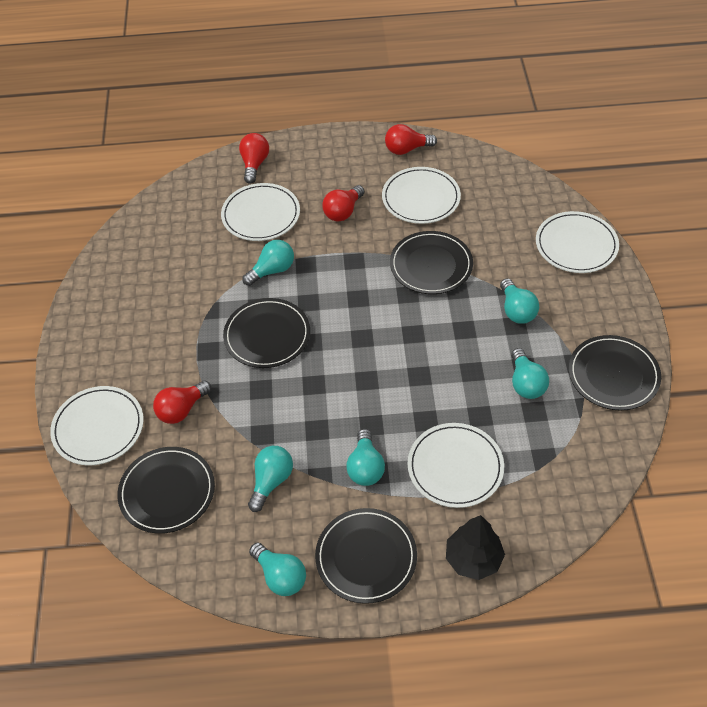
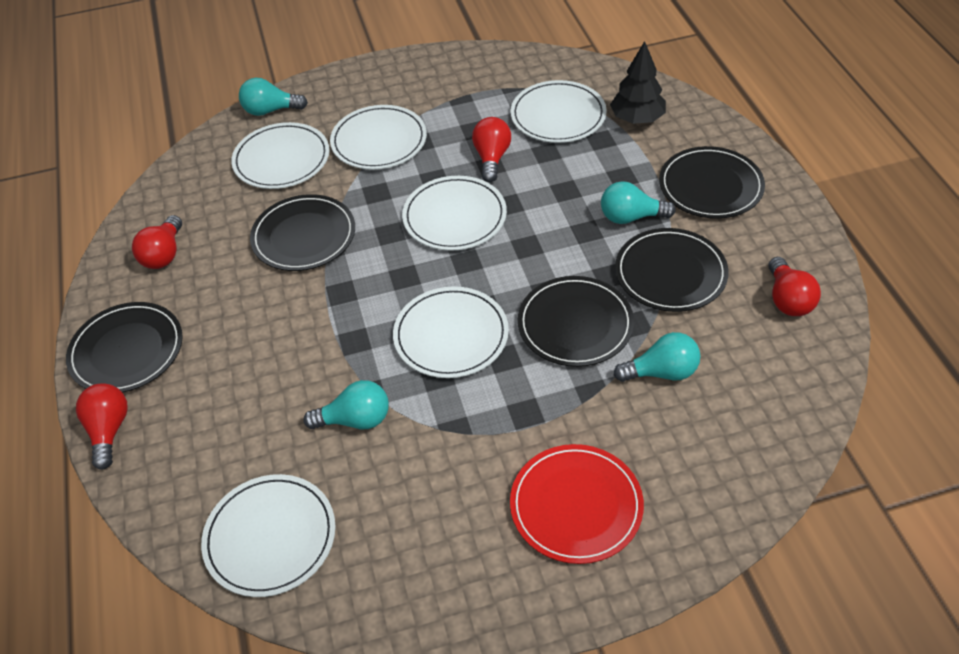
red plate: none = 0 -> [510,444,644,564] = 1
turquoise light bulb: [242,240,294,286] [248,446,293,512] [249,542,306,596] [346,429,385,486] [500,278,539,324] [511,348,549,399] = 6 -> [239,78,308,116] [303,380,389,430] [601,181,676,224] [614,332,700,382] = 4
white plate: [50,386,144,465] [221,183,300,241] [382,167,461,224] [408,423,504,508] [536,211,619,273] = 5 -> [201,474,336,597] [231,122,329,189] [330,105,427,170] [393,286,509,378] [402,176,507,251] [510,80,607,143] = 6

